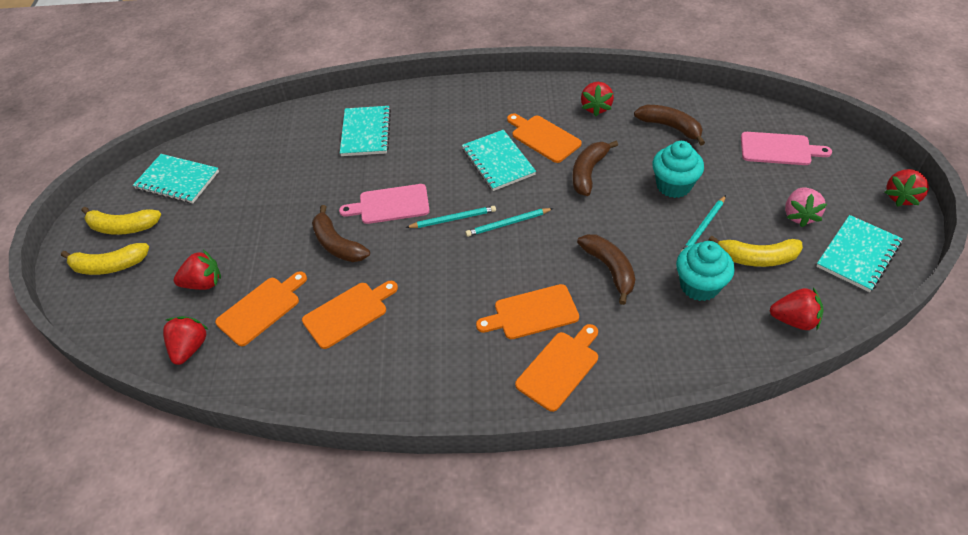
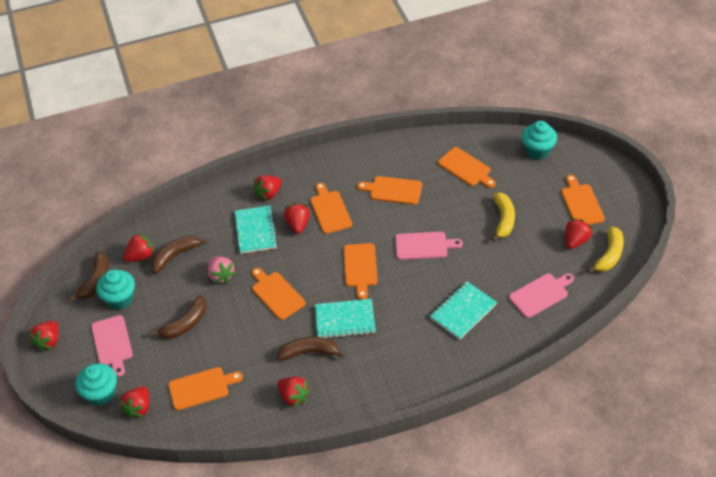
orange cutting board: [215,271,307,346] [302,281,398,349] [476,284,579,339] [507,113,582,163] [515,324,598,412] = 5 -> [168,367,243,410] [252,268,305,320] [310,183,352,234] [344,243,378,300] [357,176,422,205] [438,147,496,188] [561,175,605,225] = 7
pink cutting board: [339,184,430,224] [741,132,832,165] = 2 -> [91,315,133,377] [395,232,463,260] [509,274,574,318] = 3
red strawberry: [163,316,209,365] [174,250,221,290] [581,82,614,116] [770,288,824,330] [885,169,929,207] = 5 -> [28,321,58,351] [119,386,149,419] [123,233,154,262] [253,175,282,201] [277,377,310,408] [284,203,310,234] [565,218,592,249] = 7
turquoise cupcake: [652,141,704,198] [676,241,735,301] = 2 -> [75,363,117,406] [96,270,135,310] [522,121,557,160] = 3
turquoise notebook: [133,154,219,203] [340,106,391,156] [462,130,536,191] [816,215,903,292] = 4 -> [235,205,278,254] [315,299,376,339] [430,281,497,340] = 3
turquoise pencil: [405,206,496,228] [465,208,553,237] [680,195,726,253] = 3 -> none = 0
yellow banana: [61,243,149,275] [82,207,161,235] [708,236,803,267] = 3 -> [492,193,515,241] [588,226,624,273] = 2

